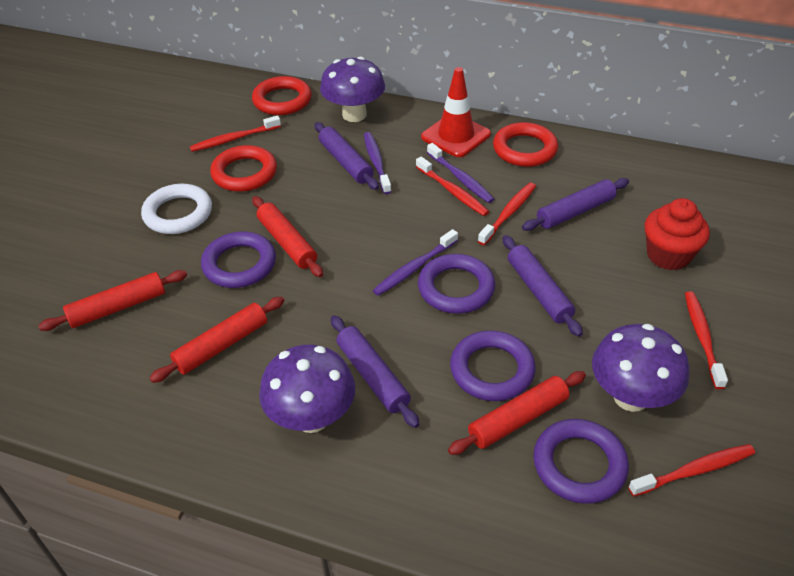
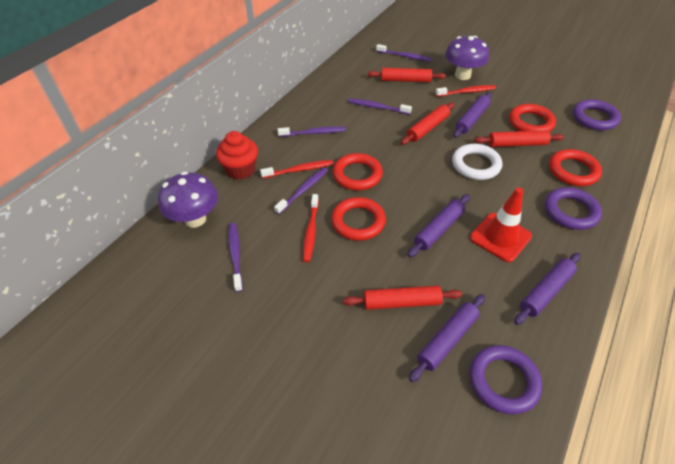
purple mushroom: [259,345,355,433] [320,57,385,122] [592,324,689,412] = 3 -> [158,172,218,228] [445,36,489,80] = 2
purple ring: [201,232,276,288] [418,254,495,314] [450,330,536,401] [533,419,629,504] = 4 -> [470,345,542,414] [545,187,602,230] [573,99,621,130] = 3
purple toothbrush: [364,132,392,194] [372,229,458,296] [427,143,494,203] = 3 -> [228,223,243,292] [274,167,328,214] [278,126,346,137] [348,98,412,115] [376,44,432,62] = 5
red ring: [210,145,277,192] [252,76,312,115] [493,122,558,167] = 3 -> [331,197,386,241] [333,153,383,190] [509,104,556,132] [549,149,602,186] = 4
red toothbrush: [190,115,281,152] [416,157,489,216] [478,183,536,245] [628,444,755,496] [685,291,728,389] = 5 -> [260,160,334,178] [303,194,319,262] [435,85,496,97] = 3

